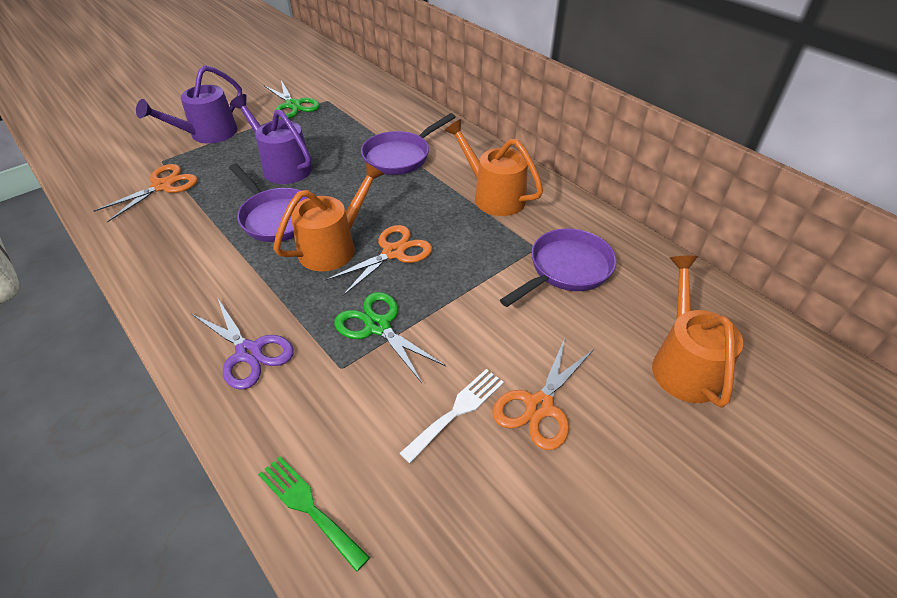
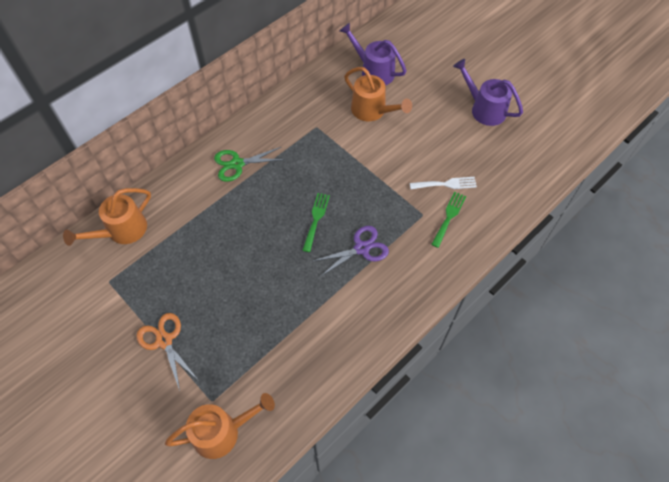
green fork: [258,456,370,572] = 1 -> [302,193,330,252] [431,192,466,248] = 2
green scissors: [264,80,320,119] [334,292,446,383] = 2 -> [214,147,285,182] = 1
orange scissors: [94,164,198,222] [325,225,432,296] [492,338,594,450] = 3 -> [137,313,198,391] = 1
purple pan: [229,164,307,242] [361,113,456,175] [500,228,617,307] = 3 -> none = 0

